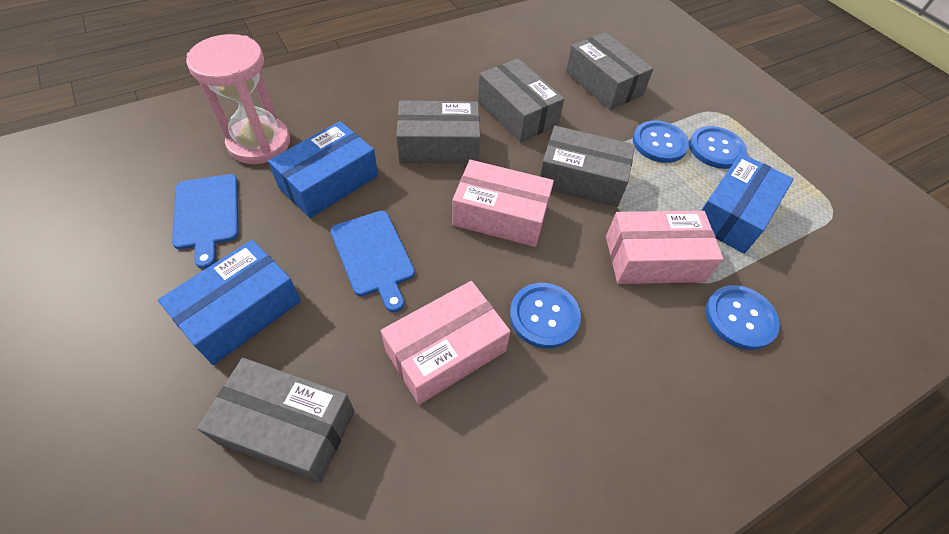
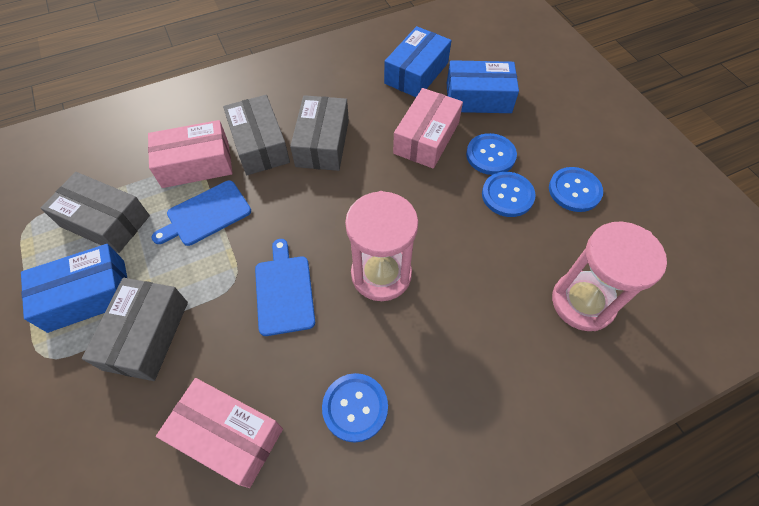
grey box: [197,358,355,483] [396,100,480,164] [478,59,564,142] [540,126,635,207] [566,32,654,110] = 5 -> [41,172,150,253] [82,278,188,381] [223,95,290,175] [290,95,349,171] = 4
pink hourglass: [186,34,290,164] = 1 -> [345,191,418,301] [552,221,667,331] = 2

